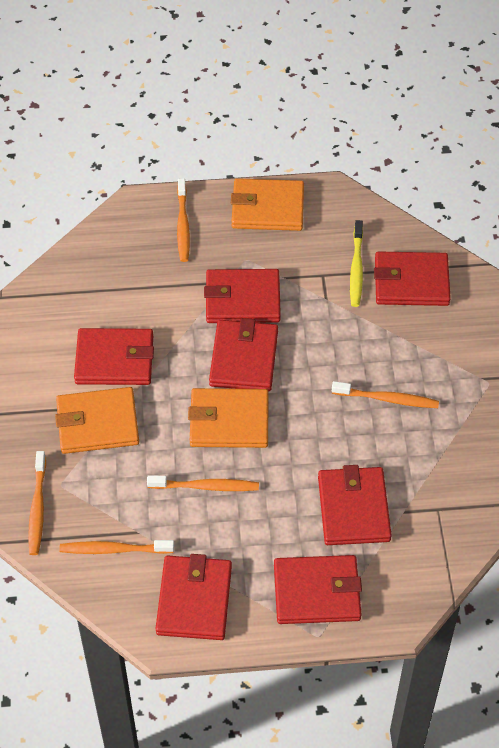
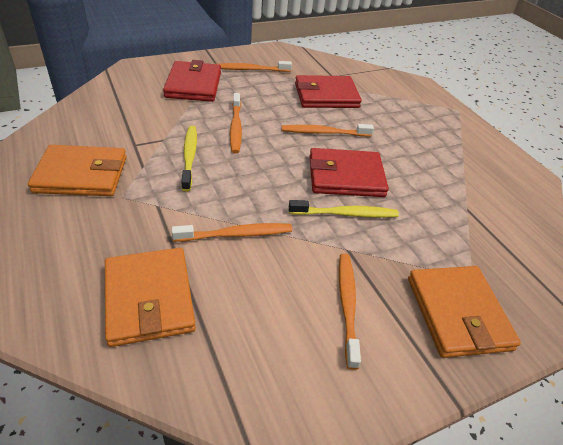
red wallet: [74,328,154,385] [155,554,232,640] [204,269,281,323] [209,318,278,392] [274,555,362,624] [318,465,392,545] [374,251,451,306] = 7 -> [163,60,221,102] [295,75,362,108] [309,148,389,197] = 3
yellow toothbrush: [350,220,363,307] = 1 -> [181,125,197,191] [289,200,399,218] = 2

